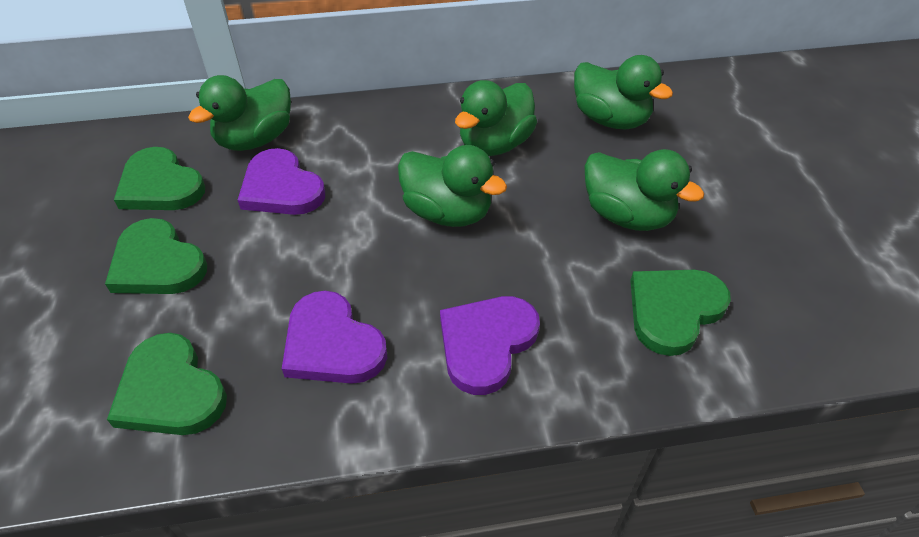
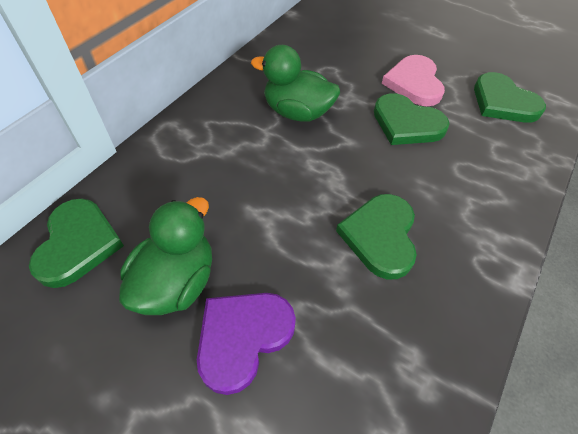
green duck: [188,75,291,151] [398,145,507,227] [455,80,537,156] [574,55,673,129] [584,149,704,231] = 5 -> [119,197,212,315] [251,45,340,122] = 2
pink heart: none = 0 -> [382,55,445,106] = 1
purple heart: [238,148,325,215] [282,291,387,384] [440,296,540,395] = 3 -> [197,293,296,395] = 1

